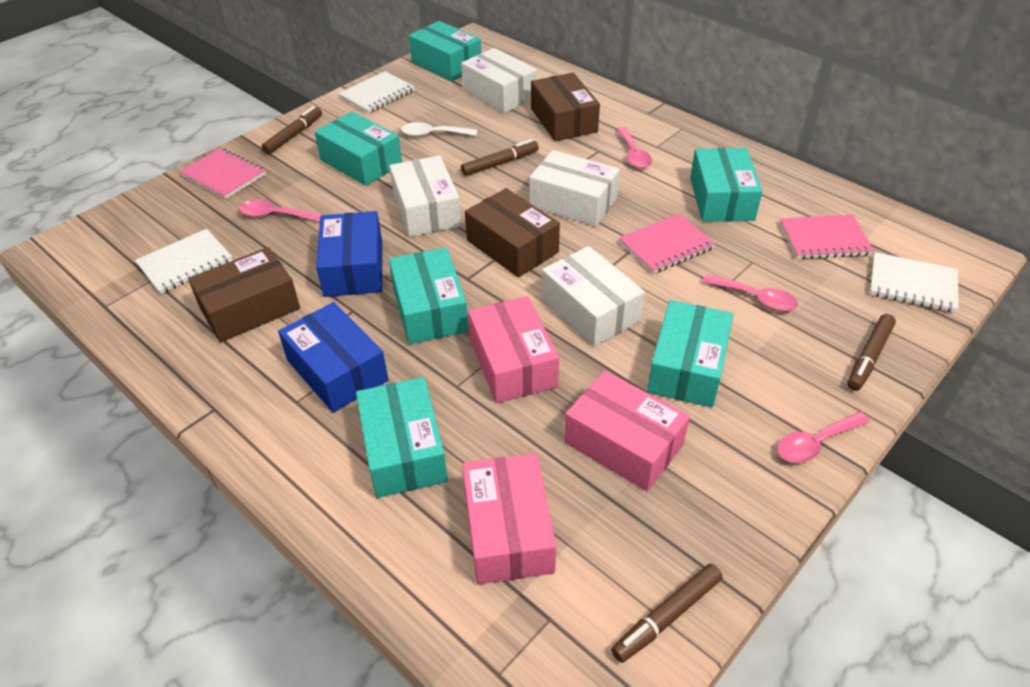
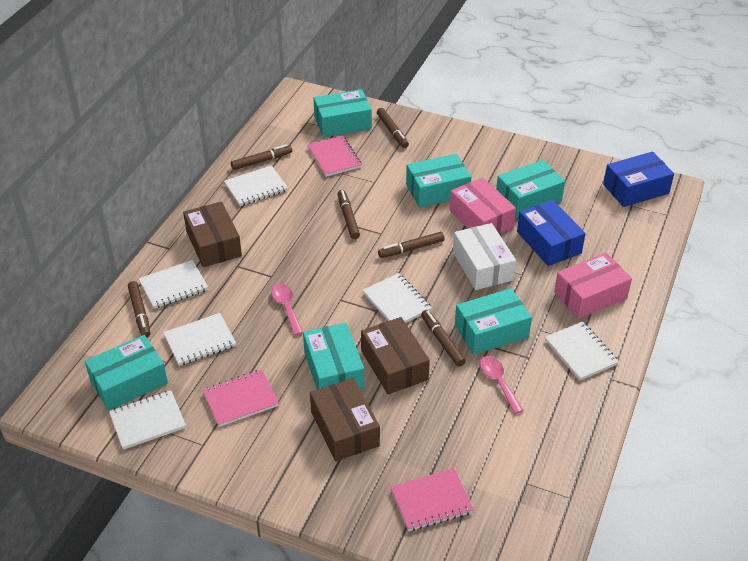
brown marker: [262,106,322,154] [461,139,539,176] [611,564,723,663] [847,314,896,391] = 4 -> [128,281,150,337] [231,144,292,170] [338,190,360,239] [377,108,409,148] [378,232,445,258] [421,310,466,367] = 6
pink box: [462,453,556,584] [468,296,559,403] [564,371,690,491] = 3 -> [450,177,516,234] [554,253,632,319] = 2
pink spoon: [239,200,323,221] [616,127,652,169] [702,274,798,311] [777,412,870,463] = 4 -> [271,284,303,335] [480,356,524,414] = 2
white box: [390,156,461,237] [461,48,537,113] [529,150,620,226] [542,246,645,347] = 4 -> [453,223,516,290] = 1
white notebook: [135,229,233,294] [338,71,415,114] [870,252,958,313] = 3 -> [109,390,186,450] [139,260,208,309] [163,313,236,366] [224,165,288,206] [363,273,432,323] [545,321,619,381] = 6
white spoon: [401,122,477,137] = 1 -> none = 0

